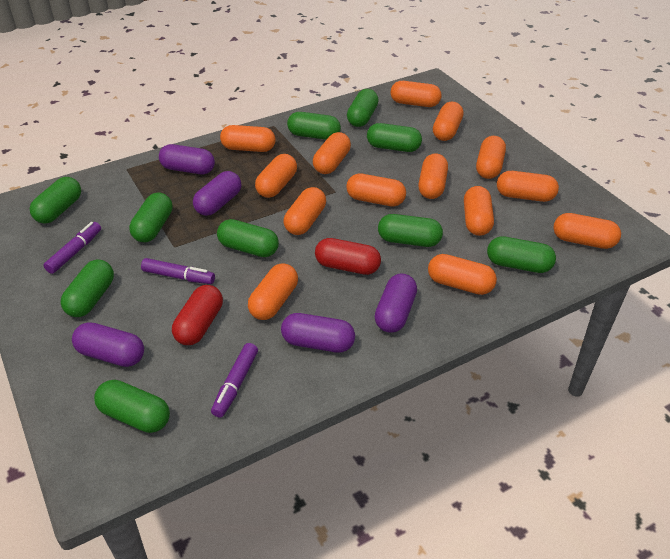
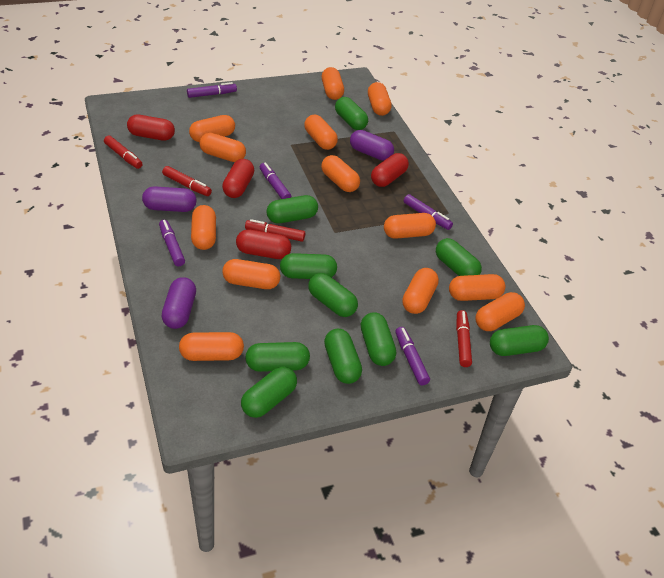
orange capsule: [220,125,275,152] [248,263,298,320] [255,154,297,198] [284,187,326,235] [313,132,351,174] [346,173,406,206] [390,81,441,107] [418,153,448,199] [428,254,497,295] [433,102,463,141] [464,186,494,236] [476,136,506,179] [497,171,559,202] [553,213,621,249] = 14 -> [179,332,244,361] [189,115,235,142] [191,205,216,250] [200,133,246,162] [222,259,280,289] [304,115,338,150] [321,155,360,192] [322,67,344,100] [368,82,392,116] [384,213,436,239] [402,268,439,314] [449,274,506,301] [476,292,525,331] = 13
purple capsule: [72,322,144,367] [159,144,215,174] [193,171,241,216] [281,313,355,353] [375,273,417,333] = 5 -> [142,186,196,212] [161,277,196,329] [350,130,394,161] = 3
purple marker: [43,222,101,274] [141,258,215,284] [211,343,258,418] = 3 -> [159,220,185,266] [187,82,237,98] [260,162,291,199] [395,327,430,386] [404,194,453,230] = 5
red capsule: [172,285,223,345] [315,238,381,275] = 2 -> [127,115,175,141] [222,159,254,198] [236,229,291,259] [371,153,409,187] = 4
red marker: none = 0 -> [104,135,142,169] [162,166,212,196] [245,219,305,242] [456,310,472,367] = 4

